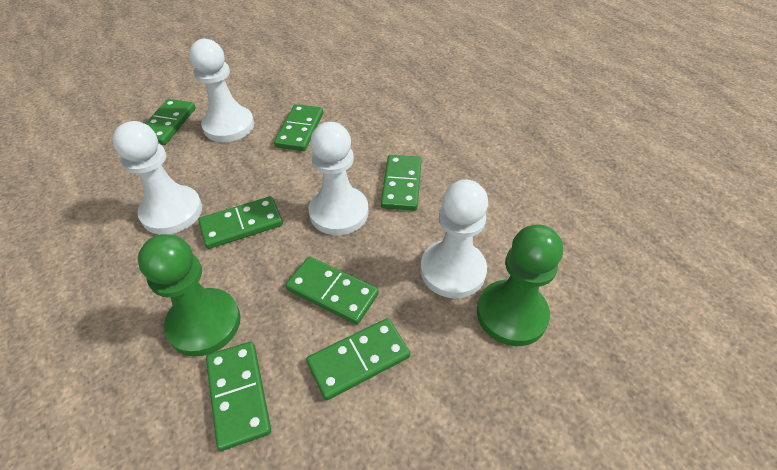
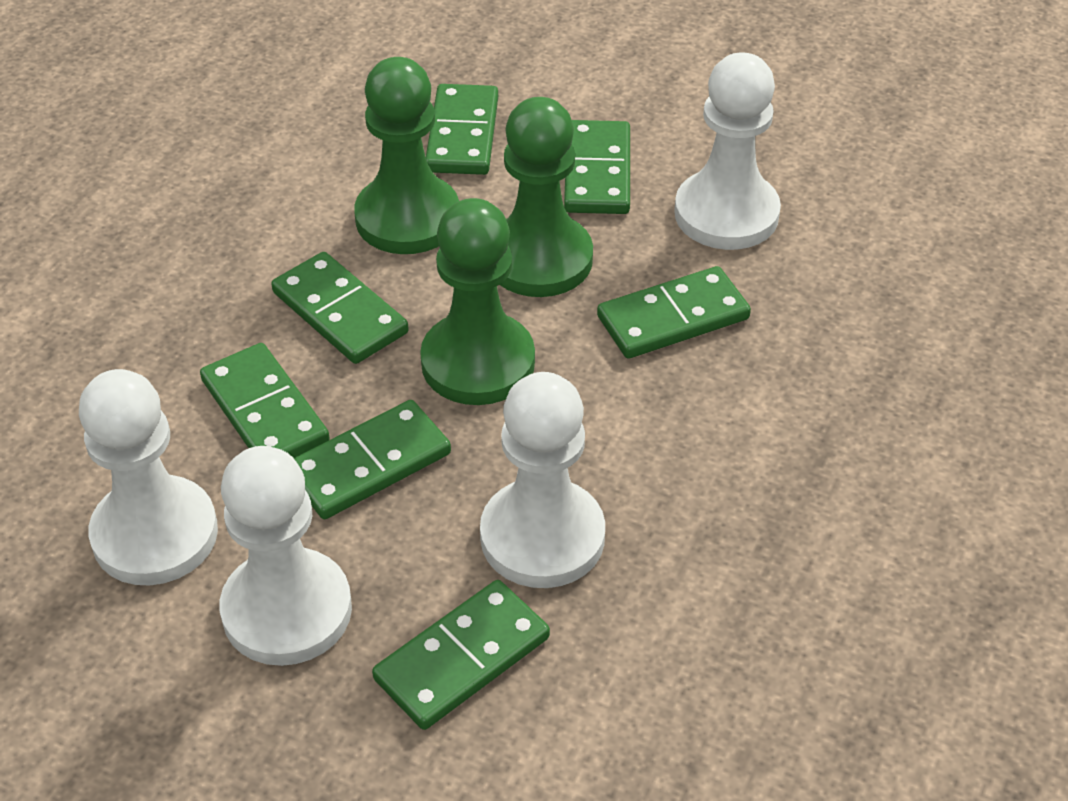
green pawn: [138,234,241,356] [477,225,563,346] = 2 -> [354,57,459,254] [420,198,535,405] [499,97,593,297] = 3

